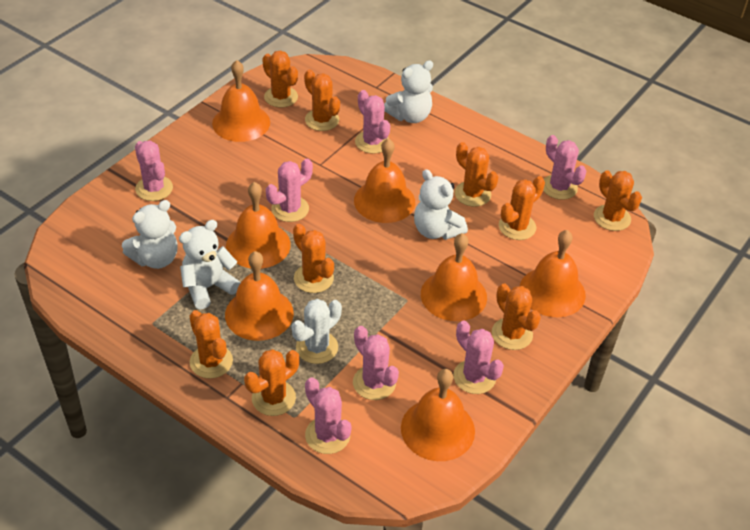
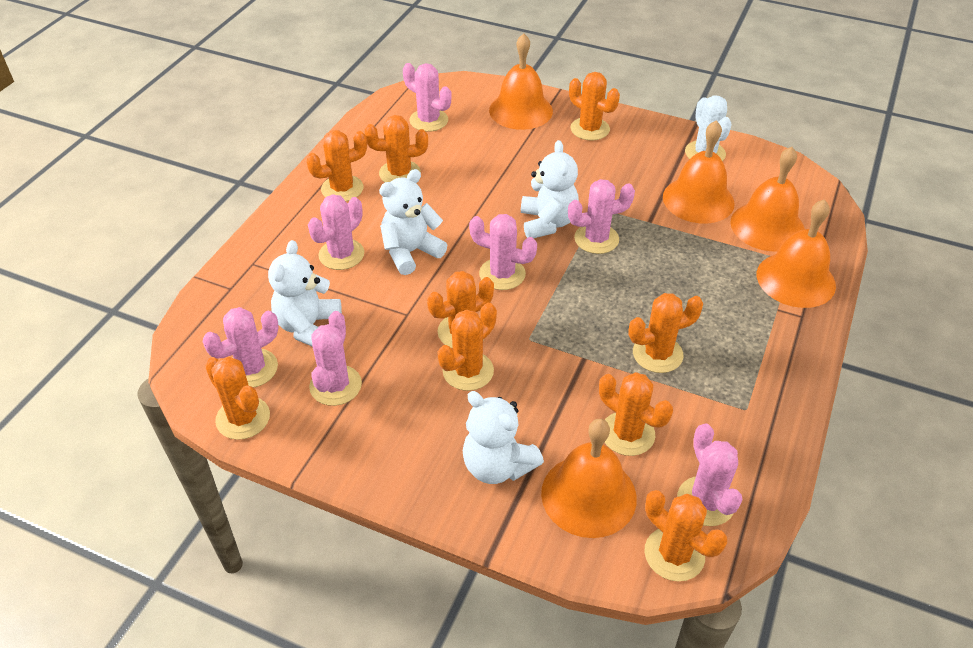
orange bell: [212,60,270,142] [225,251,294,341] [226,182,291,269] [354,138,415,223] [401,369,475,461] [421,233,487,321] [520,230,586,317] = 7 -> [489,33,553,130] [541,419,637,538] [663,120,735,224] [730,147,805,251] [757,199,836,308] = 5

